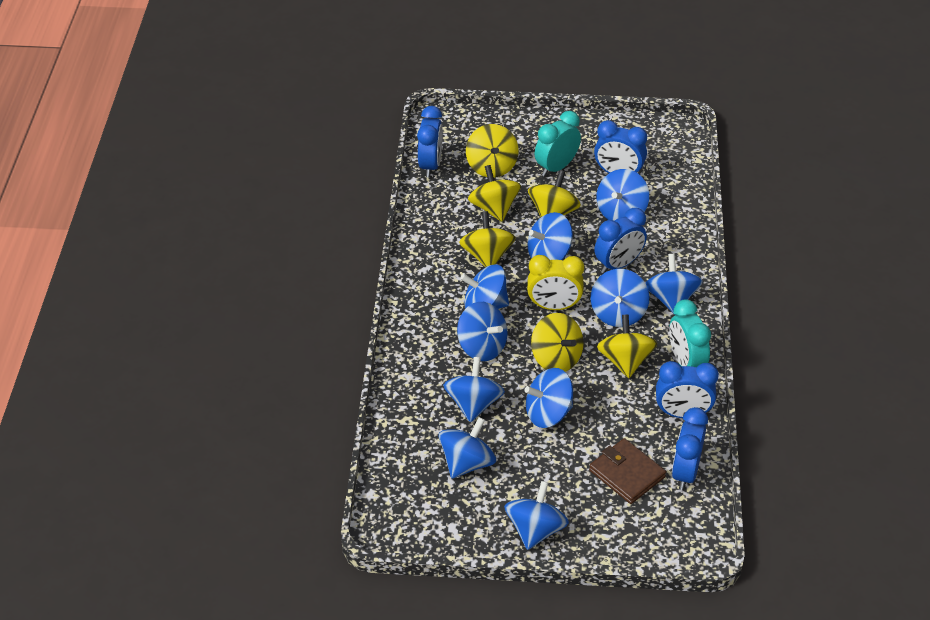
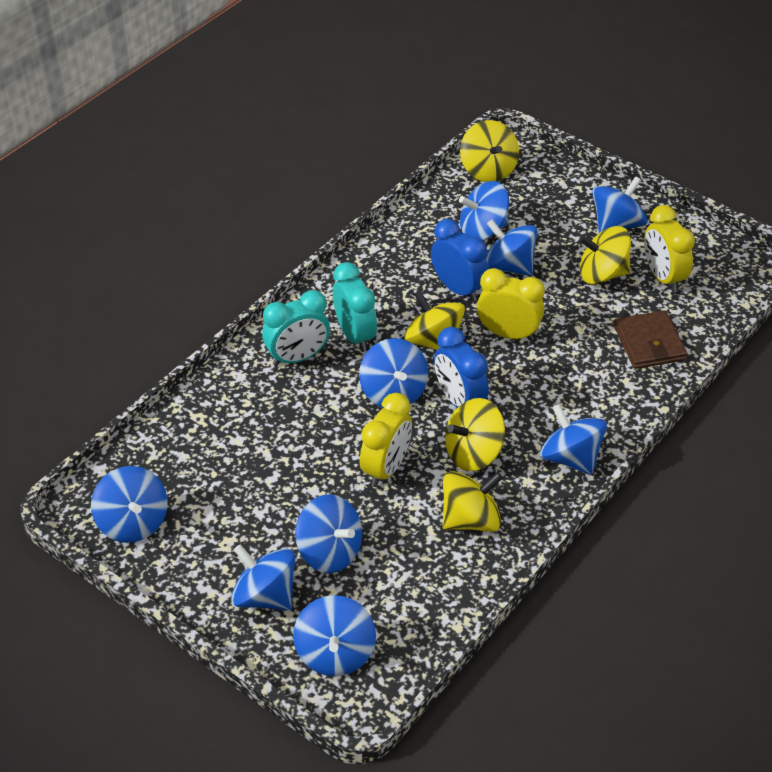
blue clock: [417,106,443,178] [594,120,647,173] [594,208,647,273] [656,361,719,418] [672,407,708,490] = 5 -> [431,219,488,302] [434,327,489,408] = 2
blue spinning top: [439,417,496,479] [443,357,505,422] [457,302,508,361] [460,265,509,309] [504,481,569,550] [524,368,573,428] [528,212,573,260] [591,269,649,327] [596,169,649,221] [645,254,703,315] = 10 -> [91,466,168,543] [231,544,296,610] [293,595,376,676] [295,494,362,573] [359,338,428,408] [459,181,509,241] [485,219,538,276] [540,404,607,475] [592,177,647,233] = 9
yellow clock: [527,255,584,310] = 1 -> [360,393,412,487] [477,268,545,341] [644,205,695,293] = 3
yellow spinning top: [459,211,516,267] [466,124,519,178] [468,165,521,222] [528,170,581,217] [531,313,584,372] [597,314,657,378] = 6 -> [404,290,465,350] [442,471,503,532] [445,398,505,471] [460,120,519,182] [579,226,631,285] = 5

